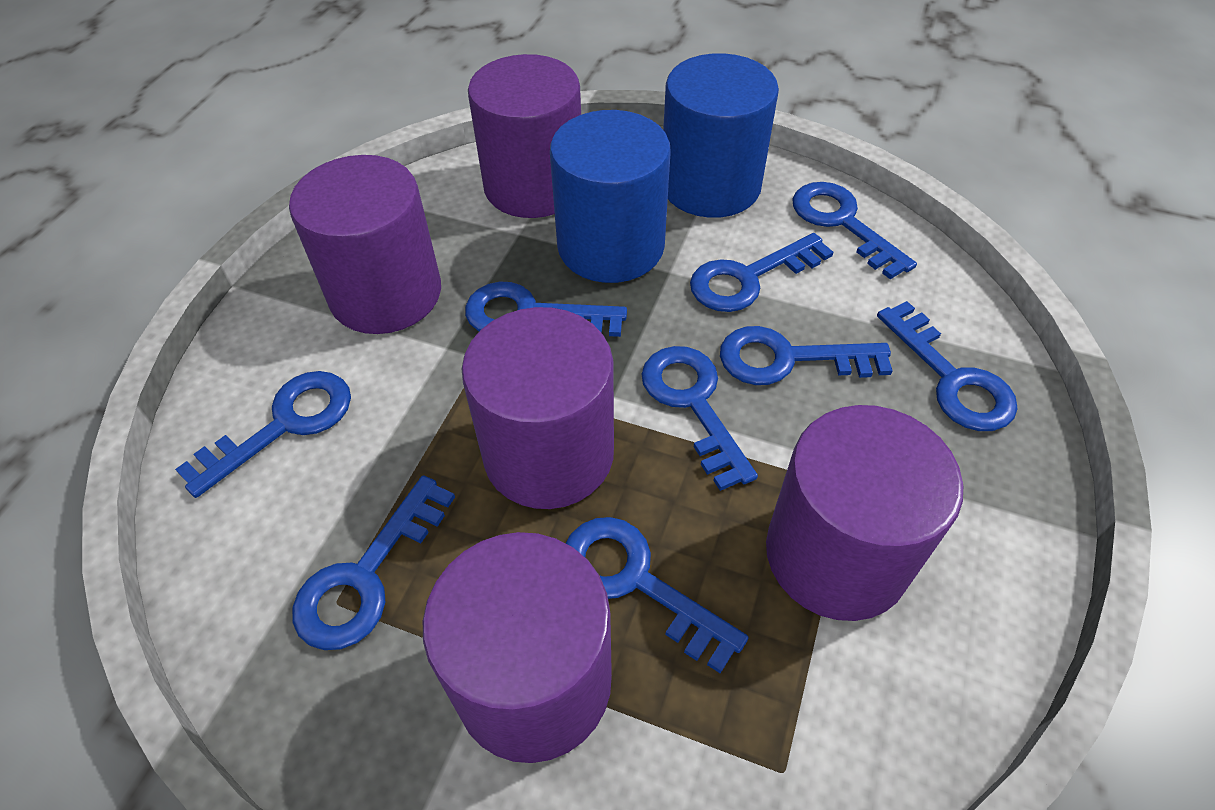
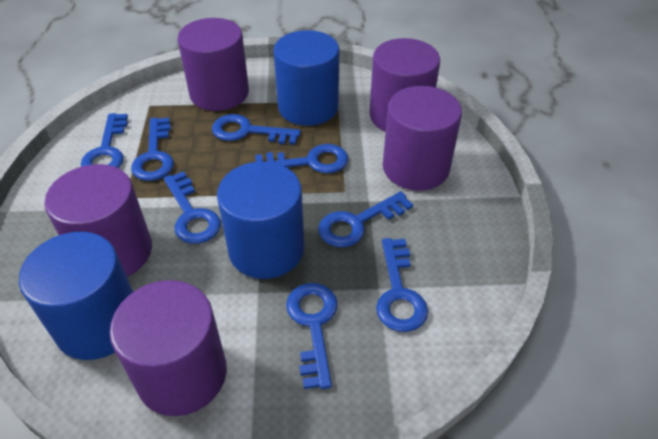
blue cylinder: [550,110,671,283] [663,53,779,218] = 2 -> [19,232,133,360] [217,162,304,279] [273,30,339,126] = 3
blue key: [175,371,351,498] [292,475,455,650] [465,282,627,337] [565,517,749,674] [641,346,758,491] [690,233,833,312] [720,326,893,385] [792,182,917,279] [877,301,1018,431] = 9 -> [81,113,128,168] [131,118,174,181] [164,171,221,244] [212,114,301,145] [255,144,348,173] [286,283,338,389] [318,191,413,247] [376,238,428,332] = 8

